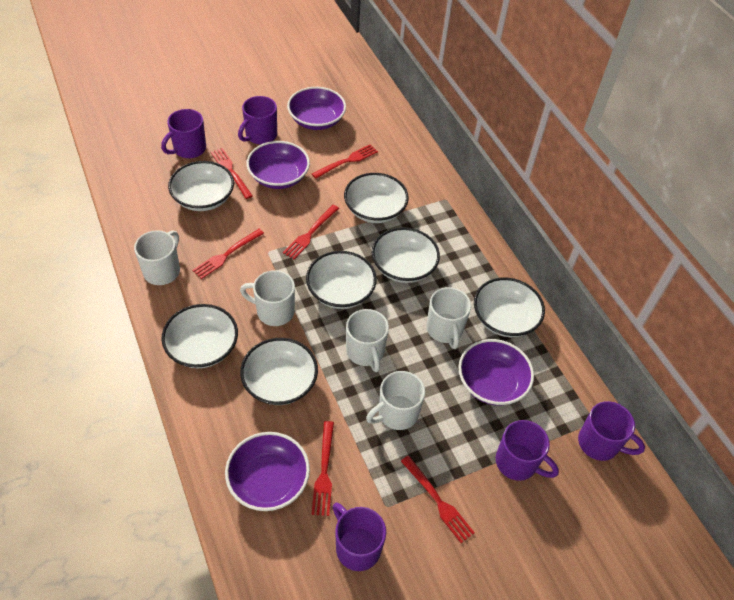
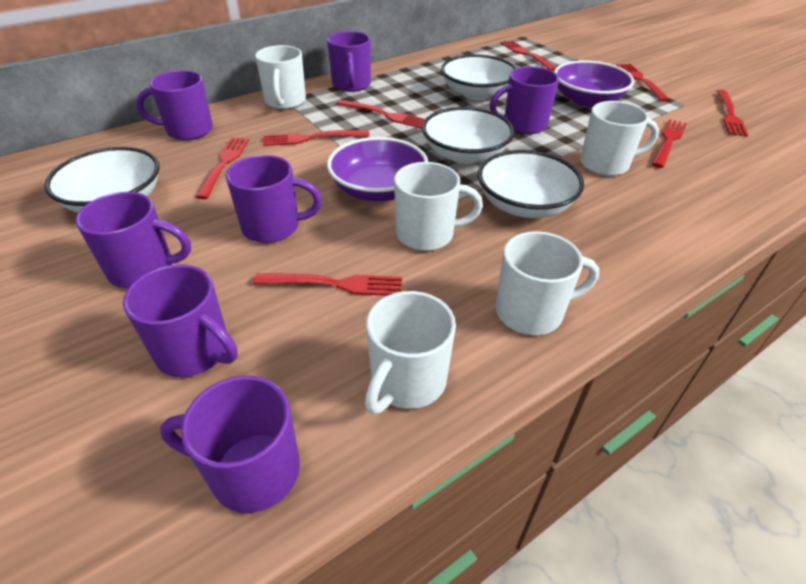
purple bowl: [225,432,310,511] [246,141,310,189] [287,87,346,130] [458,339,534,405] = 4 -> [327,137,428,201] [554,60,634,107] = 2
purple mug: [161,109,206,158] [238,96,277,145] [333,503,386,571] [496,420,559,481] [578,401,645,461] = 5 -> [75,192,191,288] [123,265,238,377] [136,70,213,140] [160,376,300,513] [226,155,322,243] [327,31,371,92] [490,66,559,134] = 7
red fork: [192,229,264,279] [211,148,253,199] [283,205,339,259] [312,144,378,179] [312,421,334,516] [401,456,475,543] = 6 -> [196,137,249,199] [253,273,402,296] [263,130,370,146] [336,100,425,128] [501,41,556,71] [617,64,670,101] [652,119,687,168] [717,90,748,137] = 8
white bowl: [162,304,238,368] [168,161,234,211] [240,338,318,405] [306,251,377,309] [344,173,409,223] [372,227,440,283] [474,277,545,337] = 7 -> [44,147,160,213] [422,107,515,164] [441,54,516,100] [478,150,584,218] = 4

